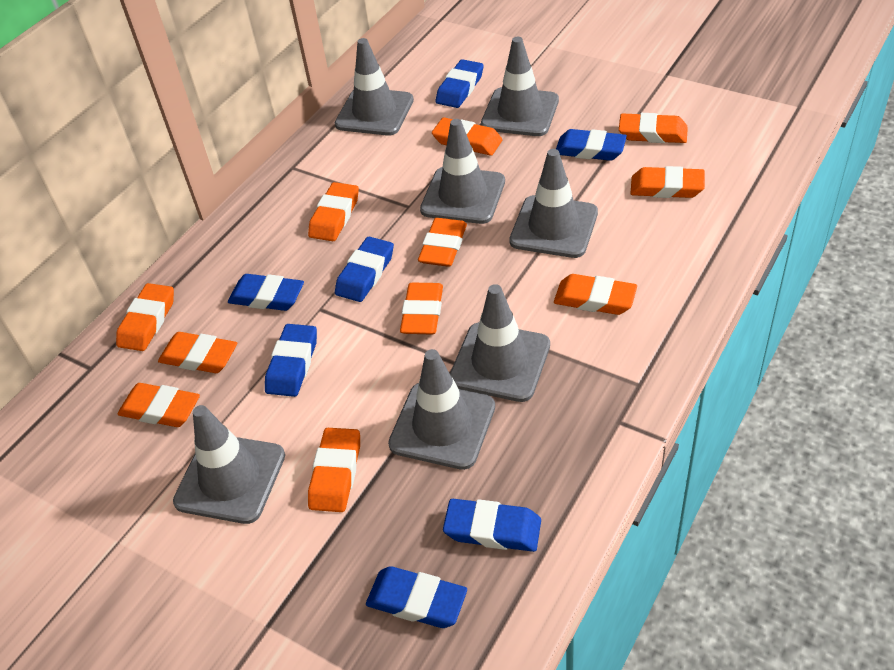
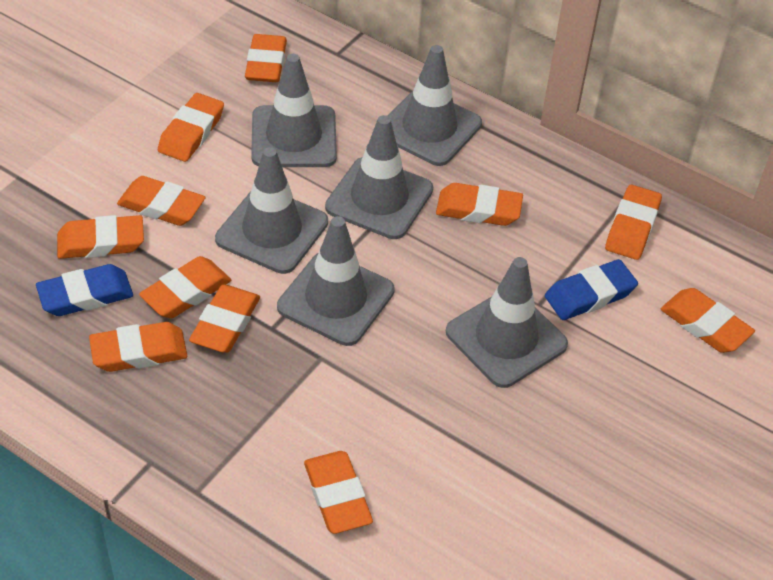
blue eraser: [228,274,304,311] [265,324,317,397] [335,237,394,302] [366,566,467,628] [436,59,484,108] [443,499,541,552] [556,129,627,161] = 7 -> [36,264,133,316] [545,259,638,320] = 2
grey traffic cone: [173,405,285,524] [335,38,414,136] [388,349,495,470] [420,119,505,224] [450,284,550,402] [481,37,559,136] [509,149,598,258] = 7 -> [215,147,328,274] [251,54,337,167] [277,216,395,346] [325,115,433,239] [388,45,482,166] [446,257,568,388] = 6

